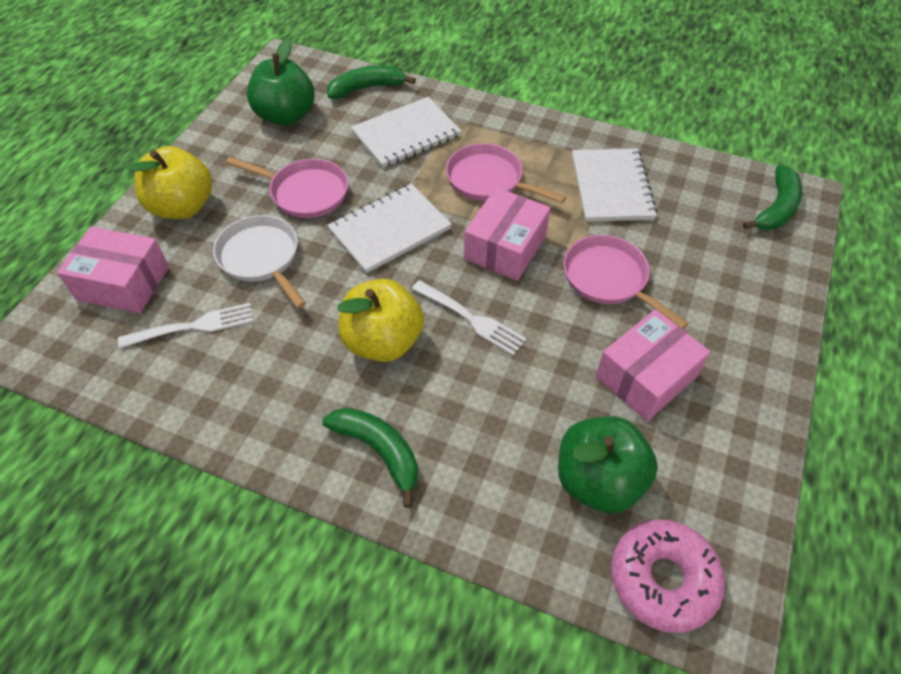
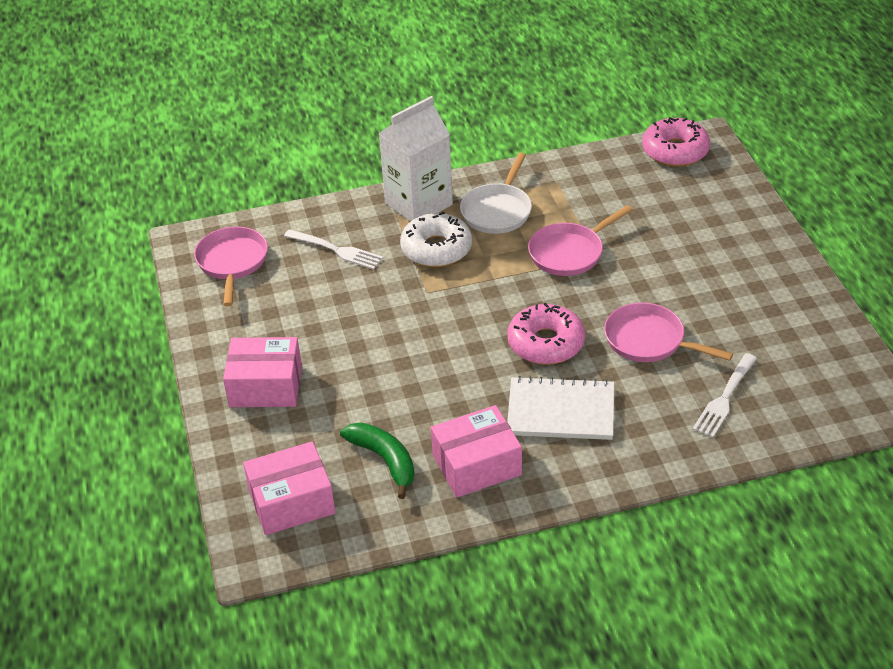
green apple: [247,38,315,126] [558,416,658,513] = 2 -> none = 0
green banana: [322,408,418,508] [327,65,416,99] [743,165,802,230] = 3 -> [340,423,415,499] = 1
pink donut: [611,519,725,633] = 1 -> [507,303,585,365] [642,117,710,167] = 2
white carton: none = 0 -> [378,96,453,222] = 1
white donut: none = 0 -> [400,212,472,267] = 1
white notebook: [327,184,452,273] [351,97,462,168] [572,148,657,222] = 3 -> [507,376,614,440] = 1
yellow apple: [127,146,212,219] [337,279,424,362] = 2 -> none = 0

